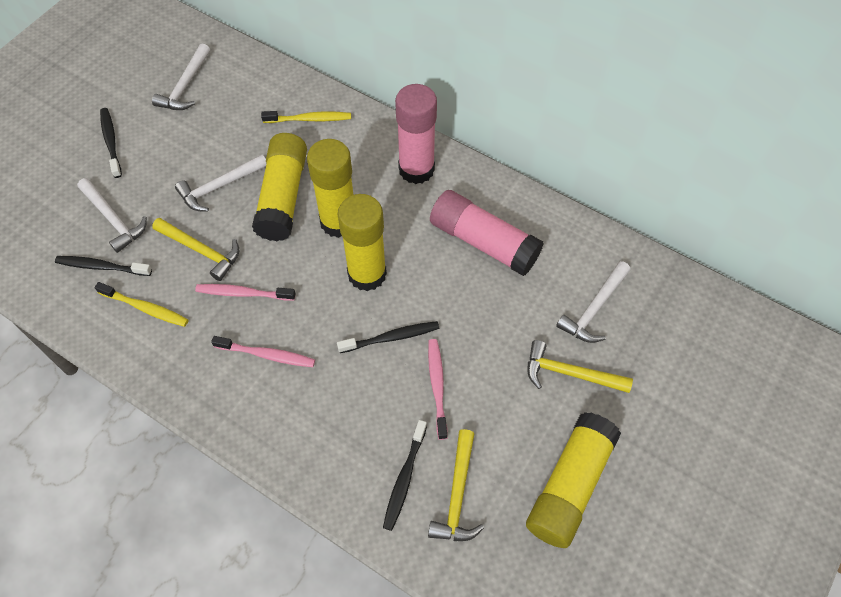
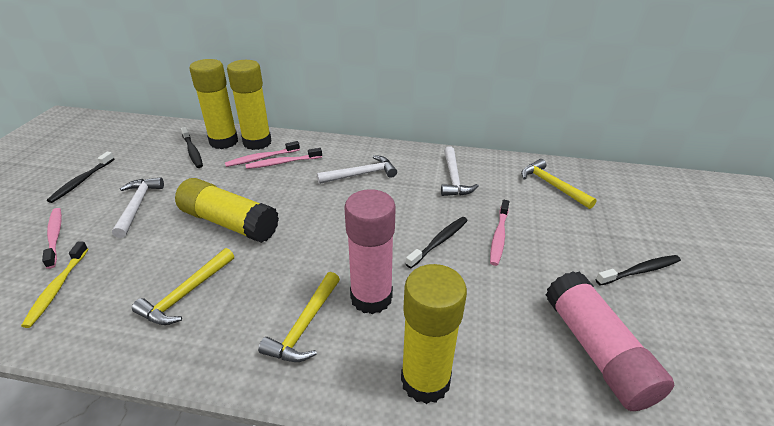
pink toothbrush: [195,284,295,301] [211,336,315,367] [428,339,448,440] = 3 -> [42,208,62,269] [225,141,300,167] [245,148,322,169] [490,200,509,266] = 4
white hammer: [77,178,147,253] [152,43,210,110] [175,154,266,211] [556,261,631,343] = 4 -> [112,177,164,238] [317,155,397,184] [441,146,479,196] = 3
yellow toothbrush: [95,282,188,327] [261,111,351,123] = 2 -> [21,242,88,328] = 1

